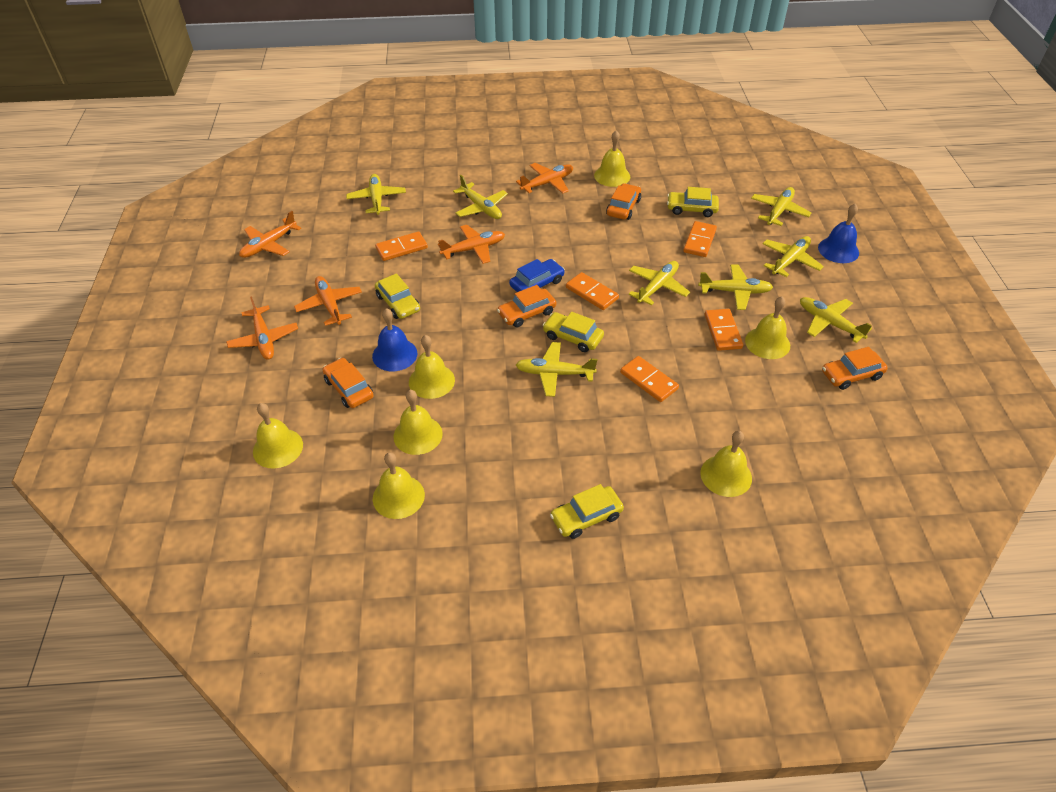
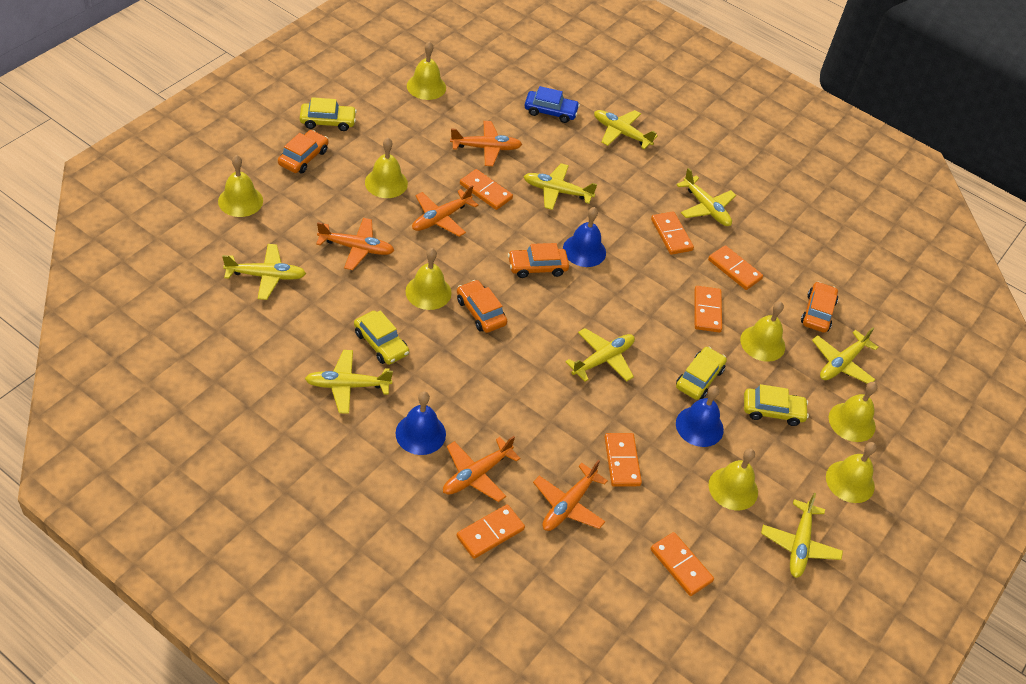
blue bell: [372,308,417,371] [818,204,859,263] = 2 -> [396,391,446,455] [563,207,606,267] [676,385,724,447] = 3
orange domino: [375,231,428,261] [566,272,619,310] [620,356,679,402] [683,221,717,257] [705,309,743,351] = 5 -> [456,504,525,559] [460,169,513,210] [604,433,642,487] [650,532,714,596] [651,211,694,255] [694,286,722,333] [708,245,763,290] = 7
yellow bell: [253,403,303,468] [373,452,425,519] [393,390,443,455] [409,335,455,399] [594,130,630,187] [700,431,752,497] [745,296,790,359] = 7 -> [218,155,263,217] [365,138,408,198] [405,248,452,310] [407,41,446,100] [708,448,758,510] [740,302,785,362] [826,442,877,503] [829,382,877,442] = 8

